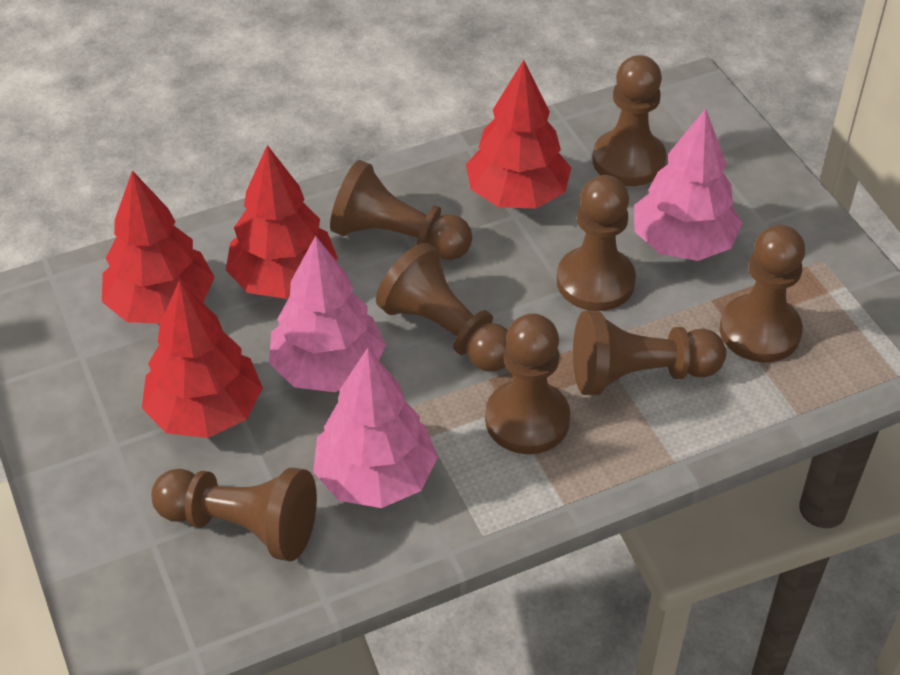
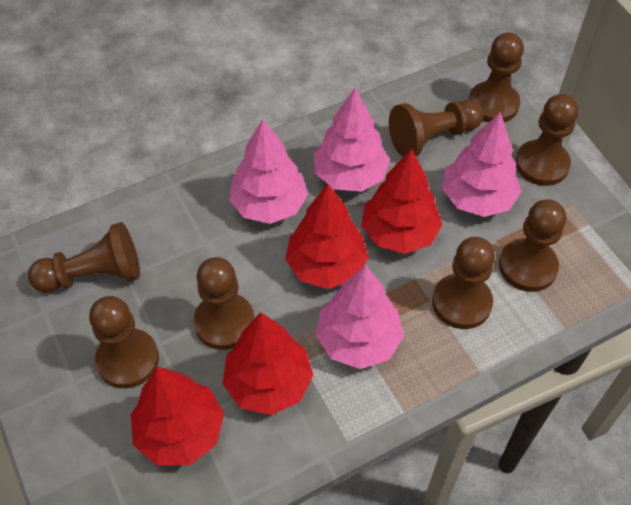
pink tree: [269,236,386,392] [313,348,438,508] [634,108,742,261] = 3 -> [229,119,308,224] [314,88,390,192] [316,265,404,369] [442,112,521,217] = 4

